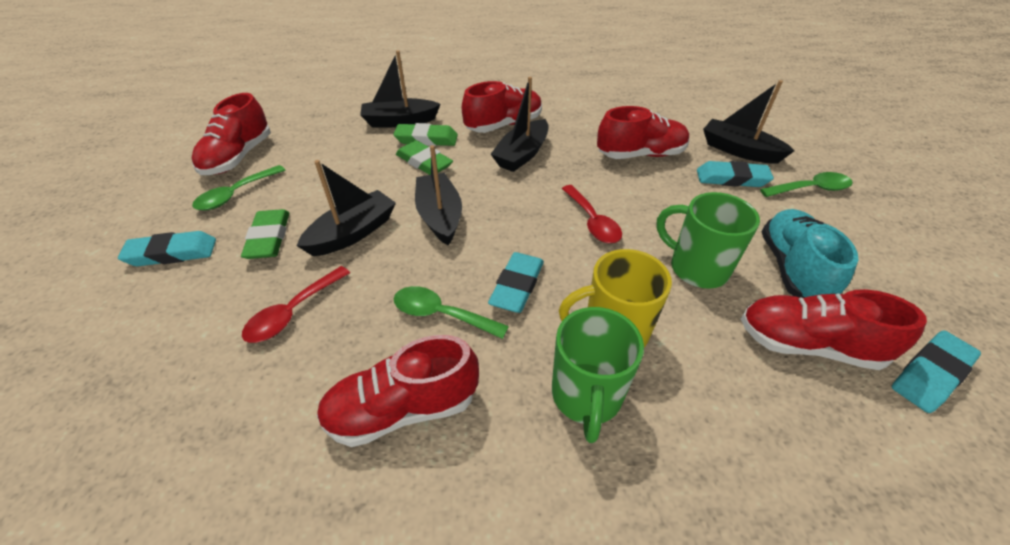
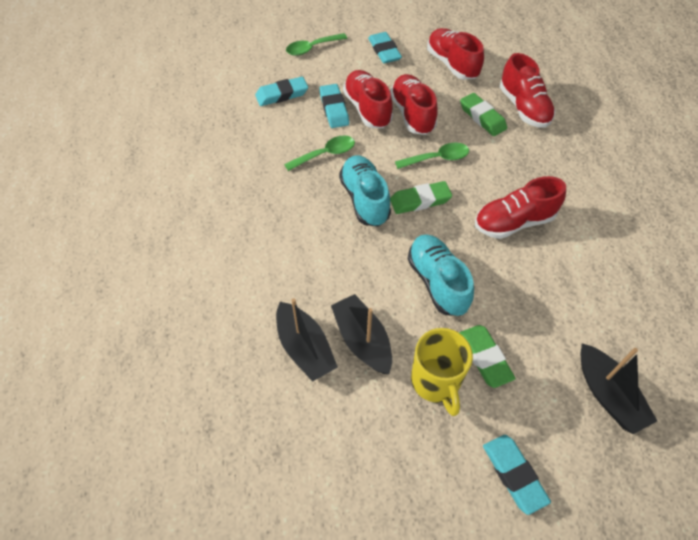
black boat: [297,160,396,256] [360,50,440,127] [415,145,462,245] [491,77,548,172] [703,80,795,164] = 5 -> [276,298,338,382] [331,294,392,374] [580,343,657,434] = 3
green mug: [552,307,644,443] [656,192,760,289] = 2 -> none = 0
red spoon: [242,266,350,343] [562,185,622,243] = 2 -> none = 0
turquoise shoe: [761,209,858,298] = 1 -> [339,155,391,226] [408,234,474,316] = 2

